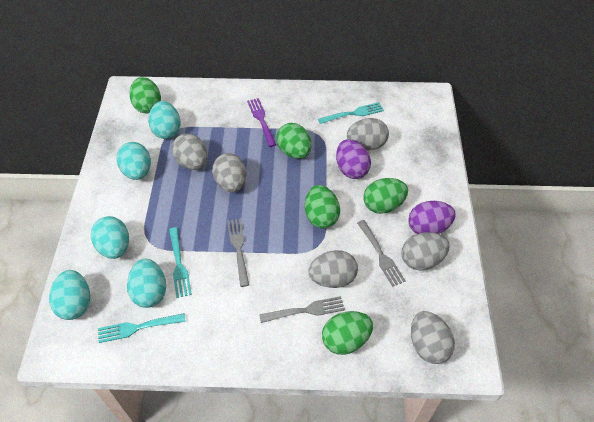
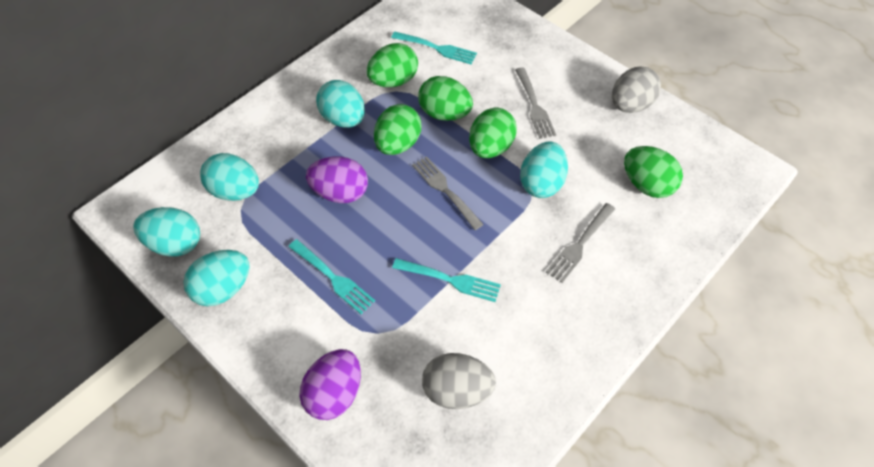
grey egg: [172,133,207,170] [212,153,246,192] [308,250,358,288] [347,118,389,150] [402,232,450,270] [411,311,455,364] = 6 -> [422,353,496,409] [612,66,661,113] = 2
purple fork: [247,98,276,147] = 1 -> none = 0

